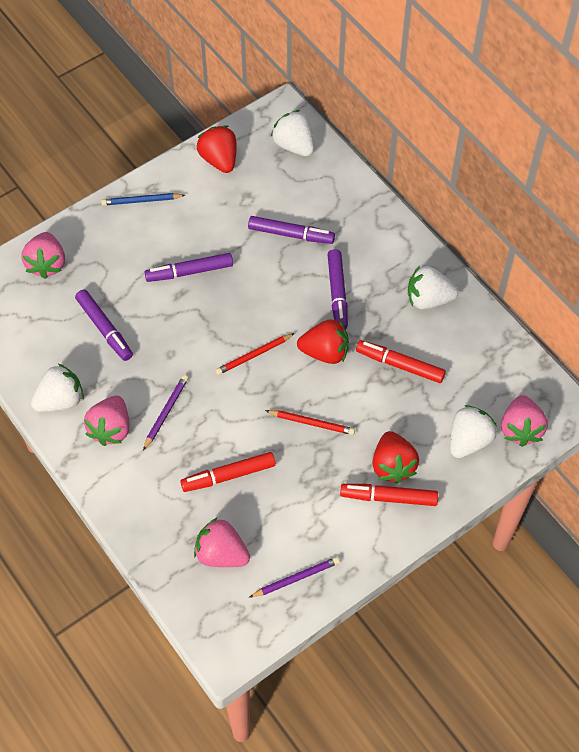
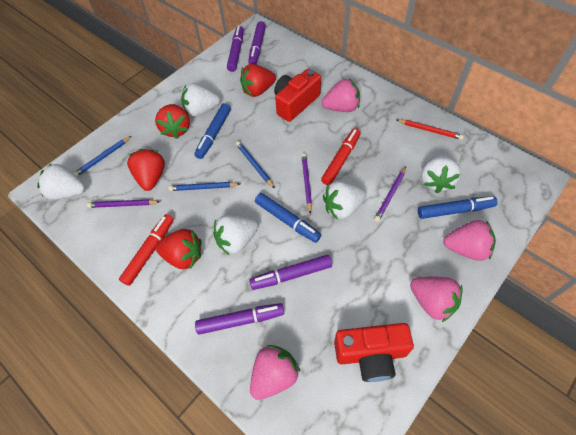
blue marker: none = 0 -> [194,103,231,159] [255,193,321,243] [418,196,498,219] = 3
blue pencil: [101,193,185,206] = 1 -> [74,136,131,176] [168,182,240,191] [236,141,275,189] = 3
purple pencil: [143,375,188,450] [249,557,340,598] = 2 -> [87,199,160,208] [301,153,312,214] [374,167,406,222] = 3
red camera: none = 0 -> [274,69,321,122] [334,323,414,382] = 2
red marker: [180,452,276,492] [340,484,438,506] [356,340,446,383] = 3 -> [119,214,174,286] [321,128,361,185] = 2
red pencil: [215,333,295,375] [265,410,355,435] = 2 -> [396,119,464,140] = 1
red strawberry: [197,126,236,173] [297,319,349,364] [372,431,419,484] = 3 -> [127,149,165,191] [155,104,190,139] [156,229,201,269] [240,64,276,97] = 4
white strawberry: [31,364,84,412] [271,110,314,156] [408,265,458,309] [450,405,497,458] = 4 -> [37,163,85,200] [181,83,220,117] [213,215,258,255] [323,181,366,220] [421,154,461,193] = 5

